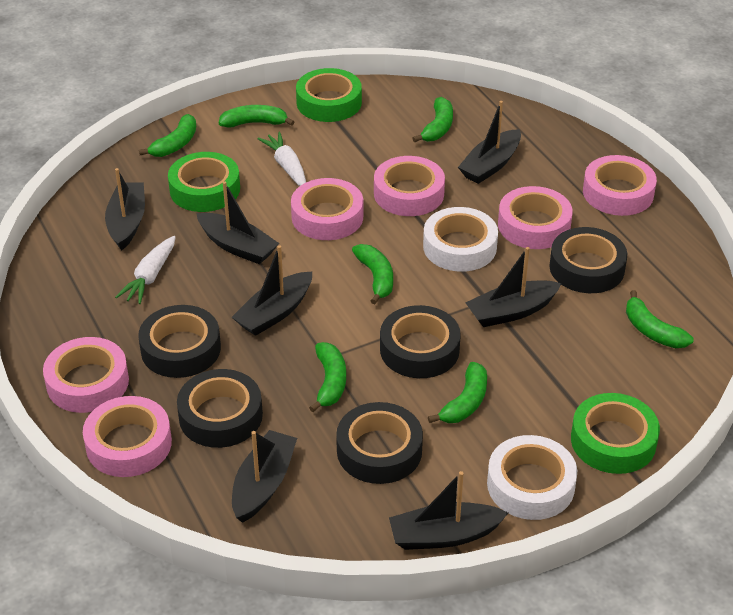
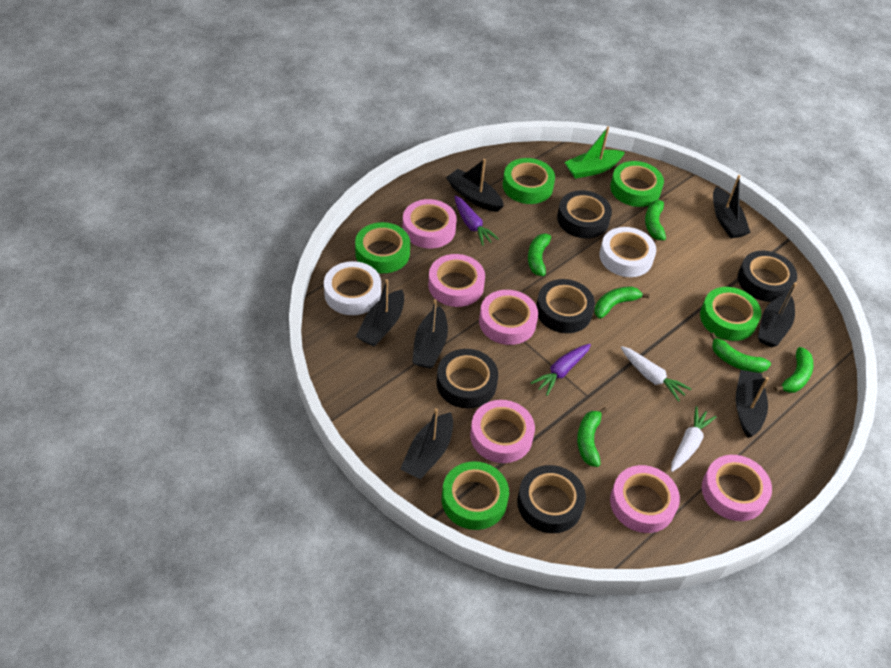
green banana: [139,114,196,157] [219,105,295,128] [309,342,346,412] [352,244,393,304] [413,97,453,142] [428,362,487,423] [626,290,693,348] = 7 -> [528,232,556,276] [577,407,607,467] [594,286,650,319] [645,198,668,240] [710,333,771,373] [774,347,814,393] = 6
green boat: none = 0 -> [564,126,625,179] = 1
green tape: [168,152,240,212] [296,68,362,122] [571,393,660,474] = 3 -> [355,222,410,273] [442,461,509,530] [503,158,555,204] [610,161,664,207] [700,287,761,341] = 5
purple carrot: none = 0 -> [454,196,499,246] [531,344,591,396] = 2

